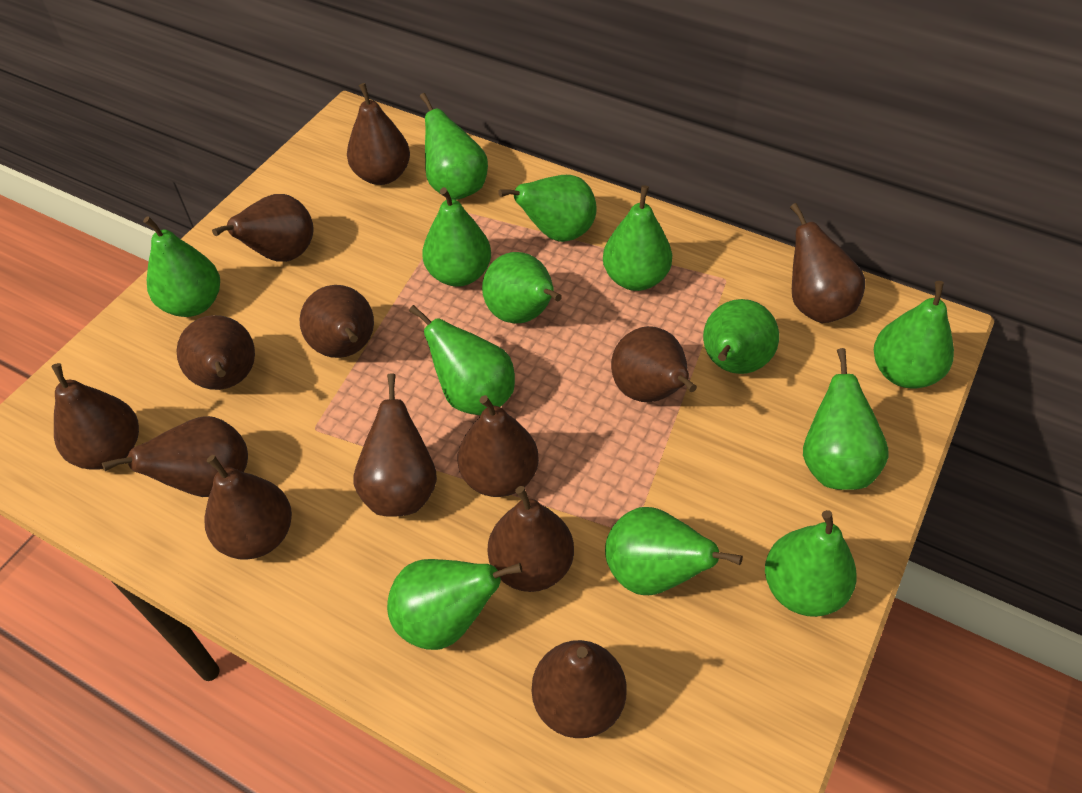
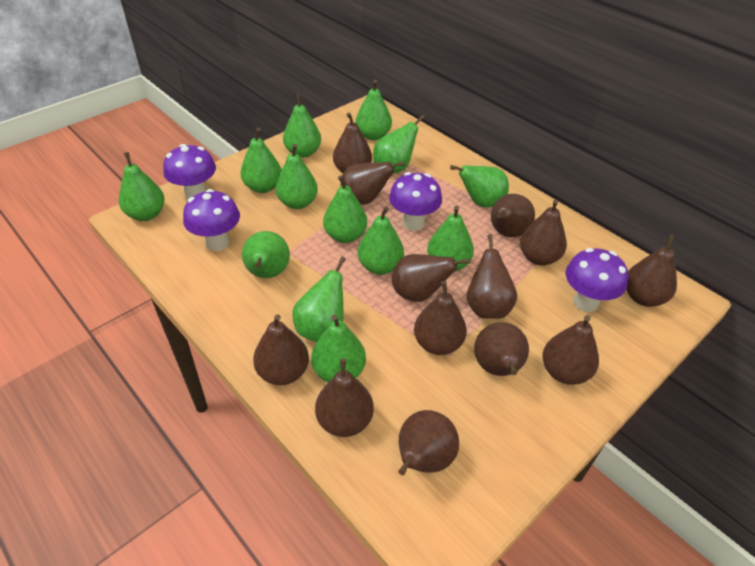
purple mushroom: none = 0 -> [163,144,216,200] [183,189,240,251] [389,172,442,231] [566,248,628,312] = 4

